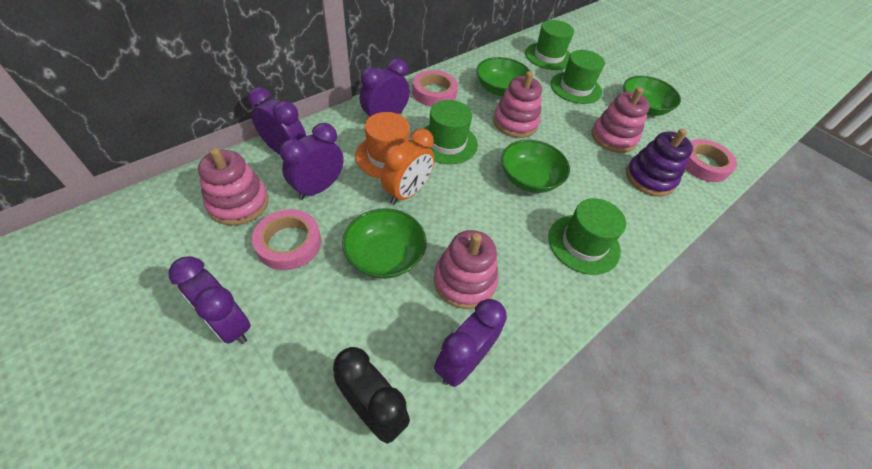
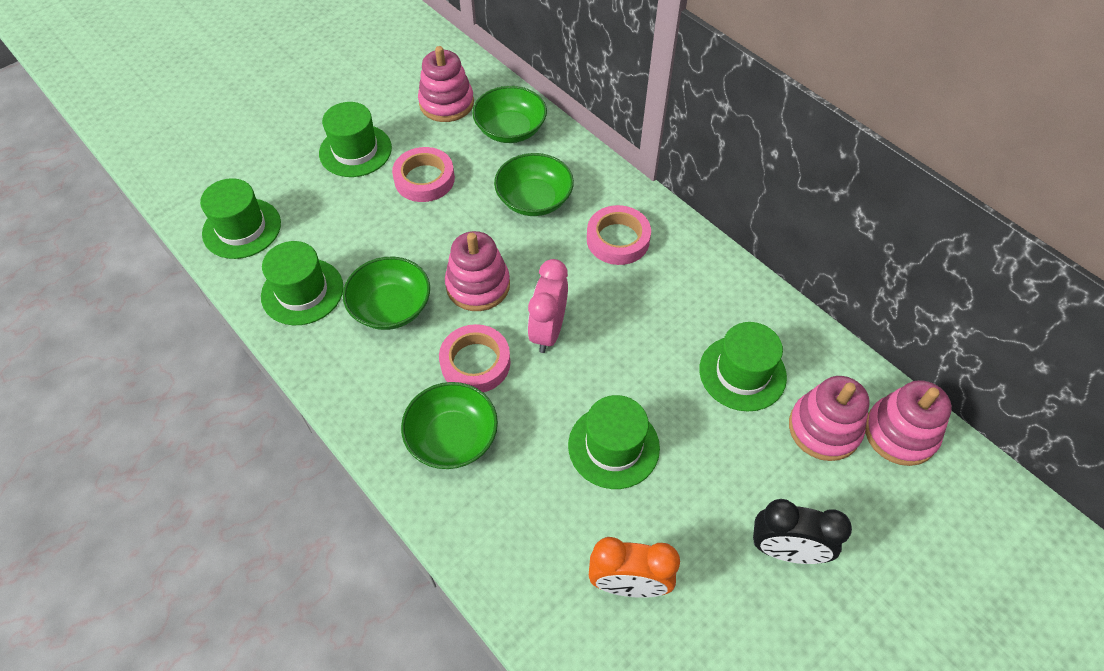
green hat: [424,100,478,164] [525,20,574,70] [549,198,626,275] [550,50,605,104] = 4 -> [200,178,281,259] [261,241,343,325] [319,102,392,177] [568,395,660,489] [699,322,787,412] = 5
orange hat: [355,112,410,179] = 1 -> none = 0
pink clock: none = 0 -> [528,259,568,353] = 1
purple clock: [169,256,251,344] [248,87,306,155] [280,123,344,200] [360,58,410,116] [434,299,507,387] = 5 -> none = 0
purple stacking toy: [626,129,693,197] = 1 -> none = 0

